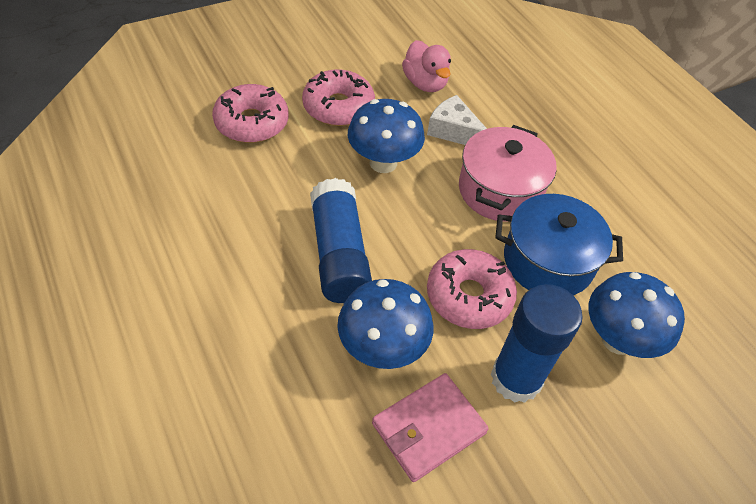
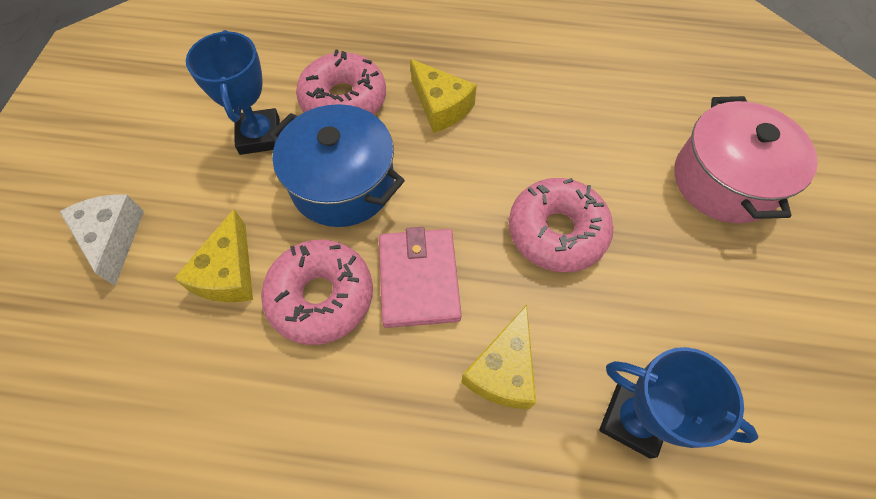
blue glue stick: [310,178,372,303] [491,284,583,403] = 2 -> none = 0
blue mushroom: [337,279,433,369] [348,99,425,173] [588,272,685,358] = 3 -> none = 0
blue trophy: none = 0 -> [186,30,280,155] [599,347,759,459] = 2
pink duck: [402,40,451,92] = 1 -> none = 0
yellow cheese: none = 0 -> [174,209,253,302] [410,59,477,133] [461,305,536,409] = 3

